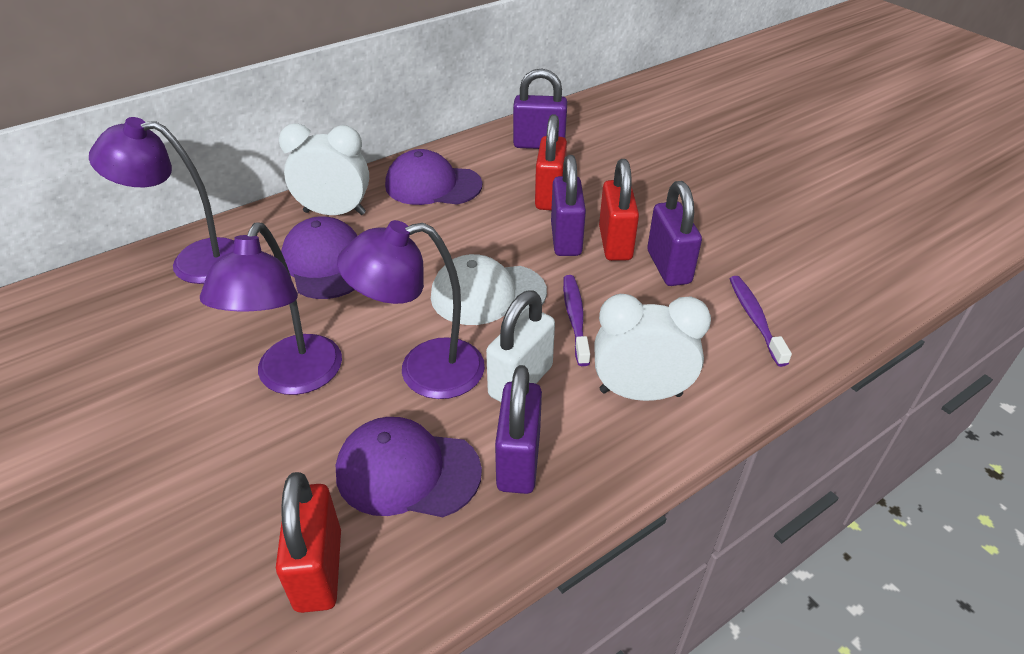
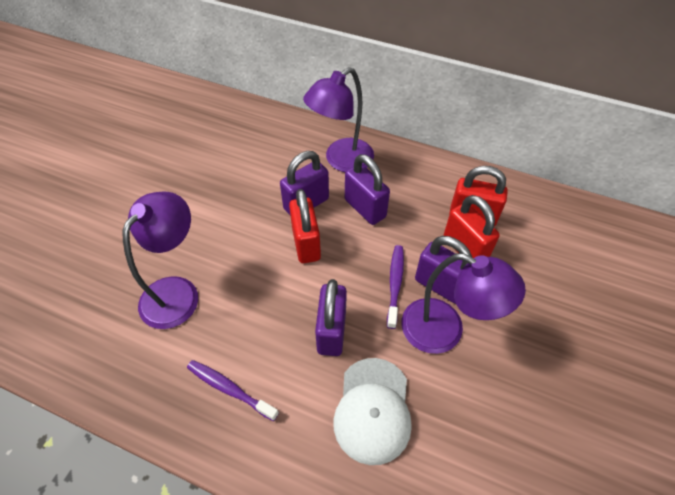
purple cap: [281,217,358,299] [336,417,482,517] [385,149,482,205] = 3 -> none = 0
white clock: [279,123,369,215] [594,294,711,401] = 2 -> none = 0
white padlock: [486,290,555,402] = 1 -> none = 0

